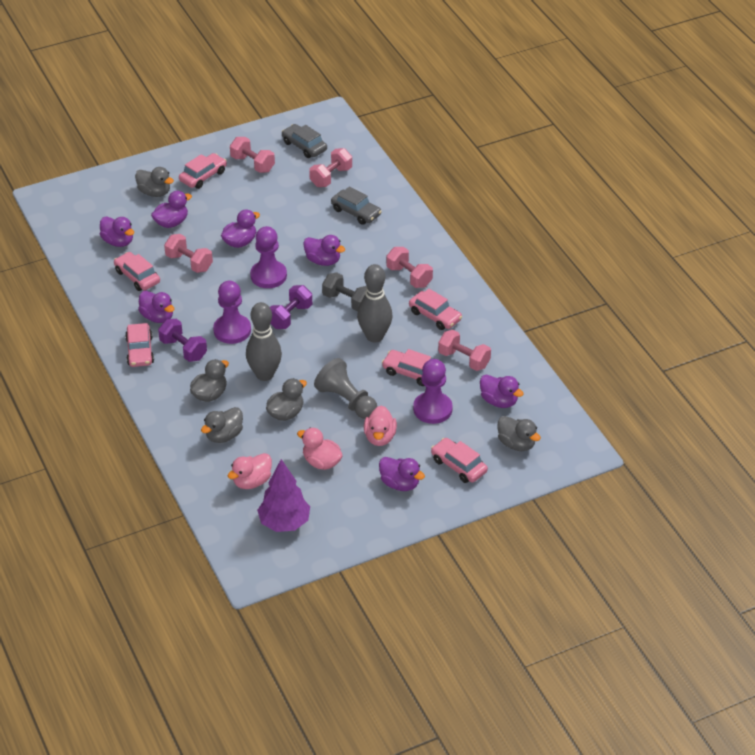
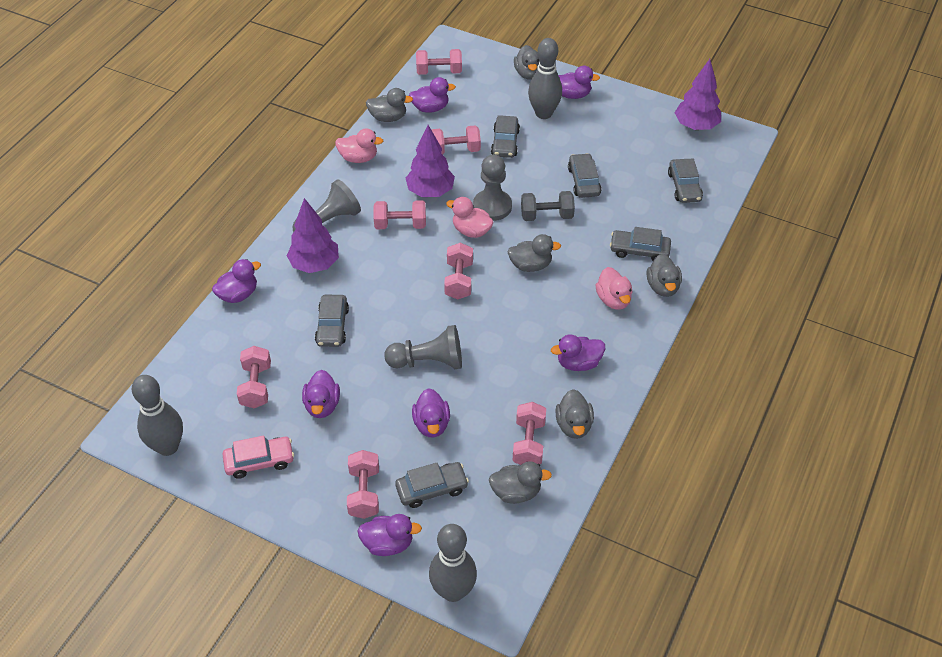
grey bowling pin: [246,302,282,381] [357,264,393,343] = 2 -> [132,375,183,456] [429,524,477,602] [528,38,562,119] = 3
grey car: [282,124,327,158] [331,186,382,225] = 2 -> [315,295,349,347] [395,462,469,508] [491,115,520,158] [568,153,602,198] [610,227,671,261] [668,159,703,203] = 6
grey duck: [135,167,174,197] [190,359,229,402] [201,407,243,443] [266,378,307,421] [497,416,541,451] = 5 -> [366,88,413,122] [489,461,552,504] [507,234,561,272] [514,45,539,80] [556,389,594,439] [647,254,682,297] = 6
grey pawn: [314,358,377,419] = 1 -> [292,179,361,232] [384,325,462,369] [473,154,512,221] = 3
pink car: [114,252,160,291] [125,323,154,367] [179,153,227,189] [382,349,431,386] [409,289,462,330] [431,438,488,483] = 6 -> [222,435,294,479] = 1
pink dumbbell: [164,234,213,273] [230,137,275,173] [309,148,352,187] [386,247,433,288] [438,330,491,371] = 5 -> [237,346,271,408] [347,450,379,519] [373,200,426,229] [416,49,462,75] [432,125,481,155] [444,243,473,299] [512,402,546,465] = 7
purple dumbbell: [158,319,207,362] [270,285,312,329] = 2 -> none = 0
purple pawn: [213,281,251,344] [250,226,287,288] [413,359,453,424] = 3 -> none = 0
purple tree: [257,459,310,532] = 1 -> [287,198,339,273] [406,125,455,197] [675,59,721,130] = 3

